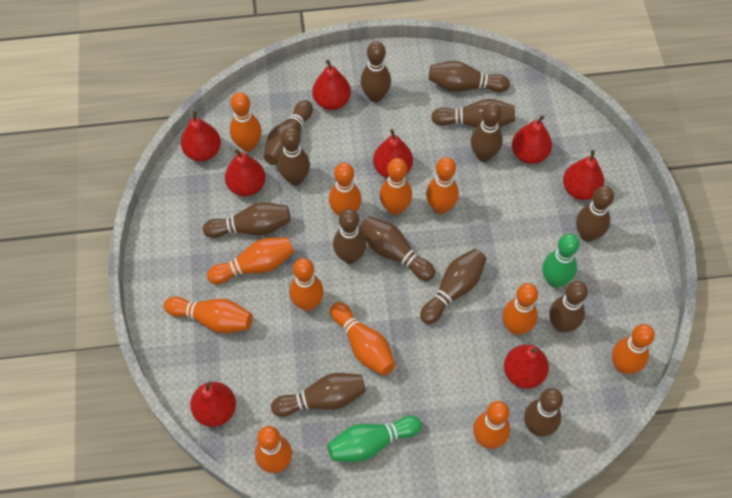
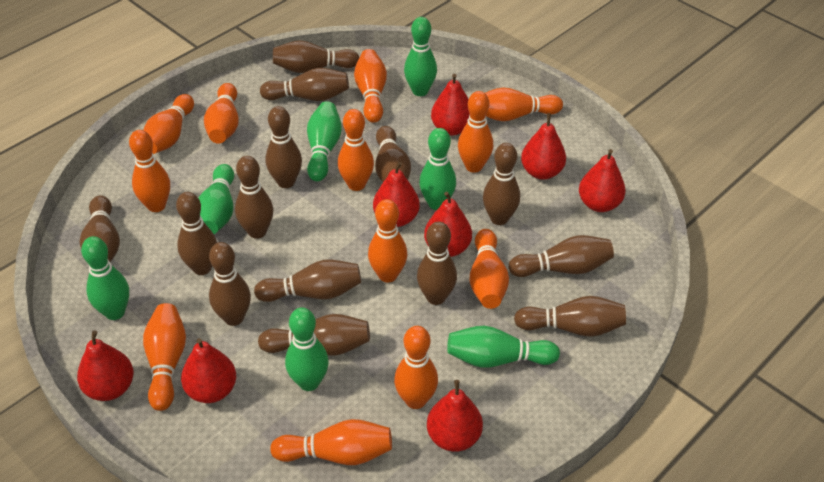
green bowling pin: [327,416,422,462] [542,234,580,287] = 2 -> [81,236,129,320] [199,164,234,234] [285,307,329,391] [307,101,342,181] [404,17,437,96] [419,128,456,210] [447,326,560,368] = 7

